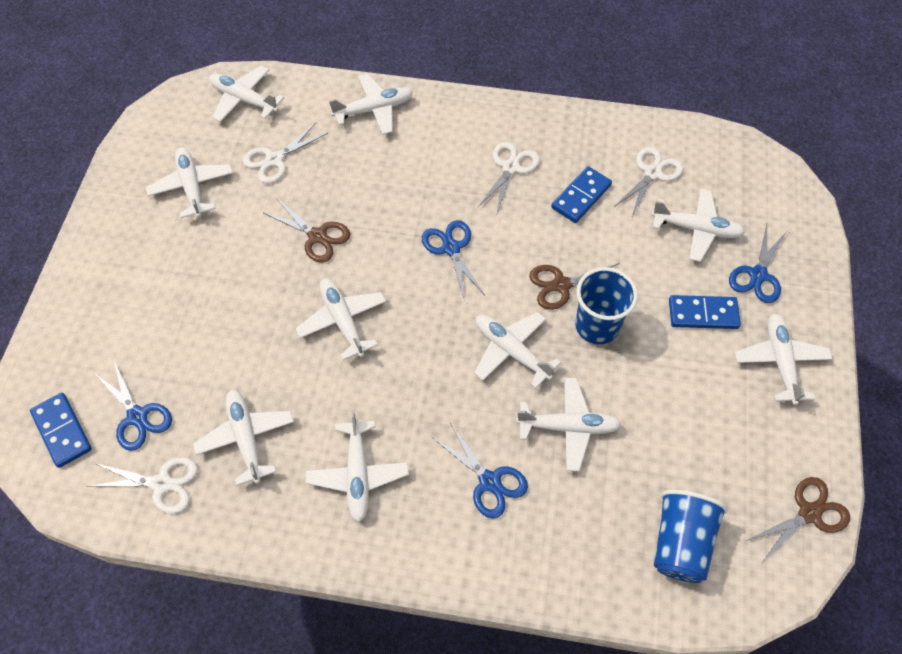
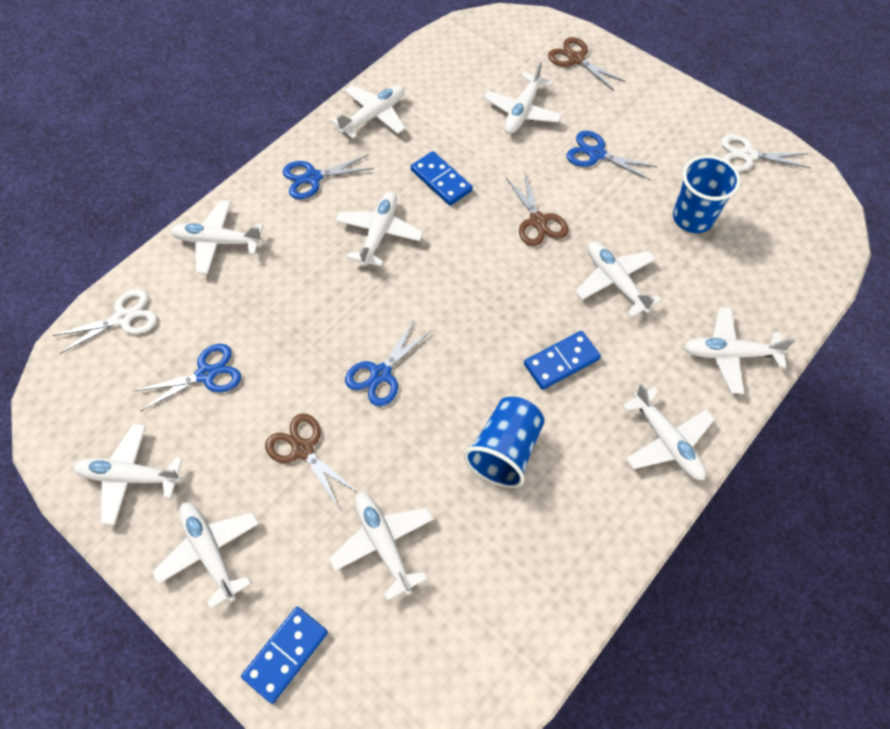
white scissors: [86,457,198,514] [243,123,328,184] [478,142,540,213] [614,147,683,216] = 4 -> [52,289,157,354] [721,134,811,172] = 2

